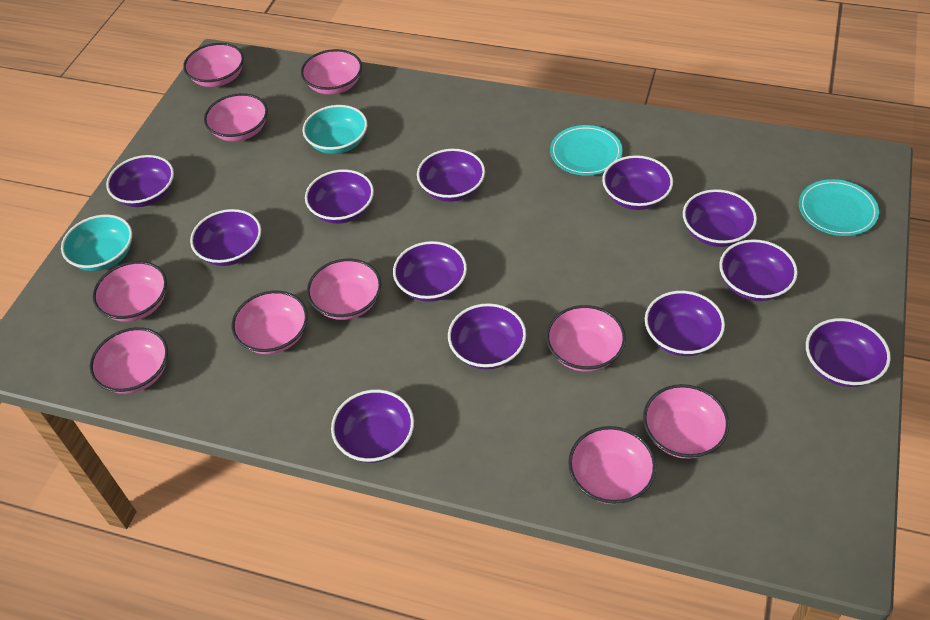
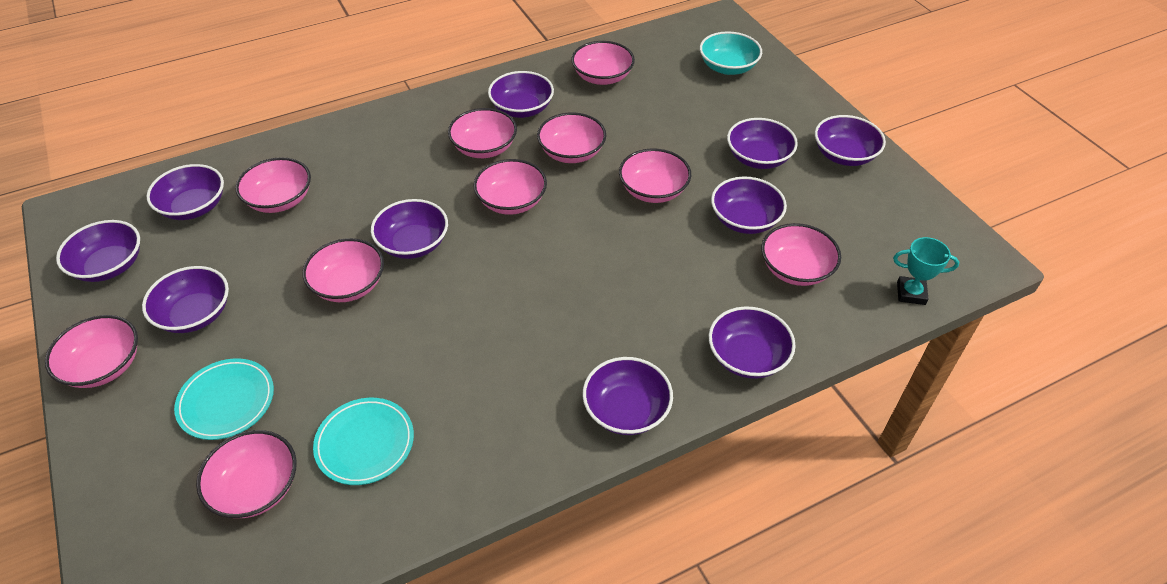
purple bowl: [106,155,174,207] [190,209,261,266] [305,169,374,224] [331,389,414,463] [393,241,467,302] [417,149,485,202] [448,303,526,369] [602,155,673,210] [645,291,725,356] [683,189,757,247] [719,239,798,301] [806,318,891,387] = 12 -> [56,220,140,282] [142,266,229,333] [147,164,224,220] [371,199,448,259] [488,71,554,118] [582,357,673,435] [709,306,796,379] [711,177,787,234] [727,118,798,169] [815,115,886,166] = 10
turquoise bowl: [61,215,132,271] [303,105,367,154] = 2 -> [700,31,762,75] = 1
turquoise trophy: none = 0 -> [893,237,959,305] = 1

